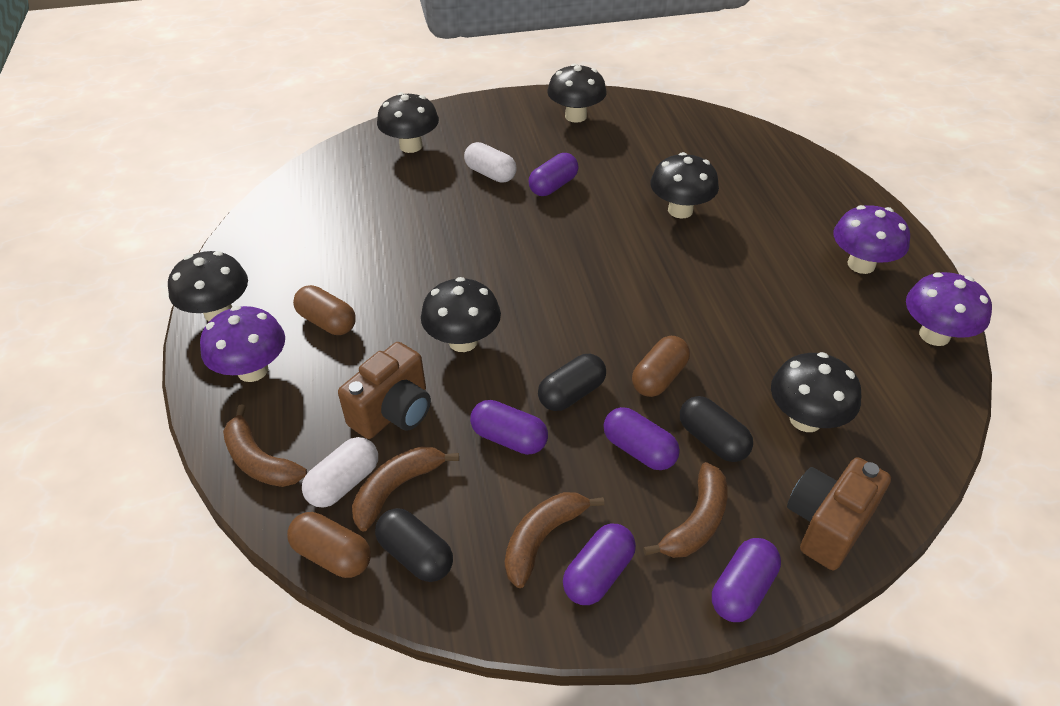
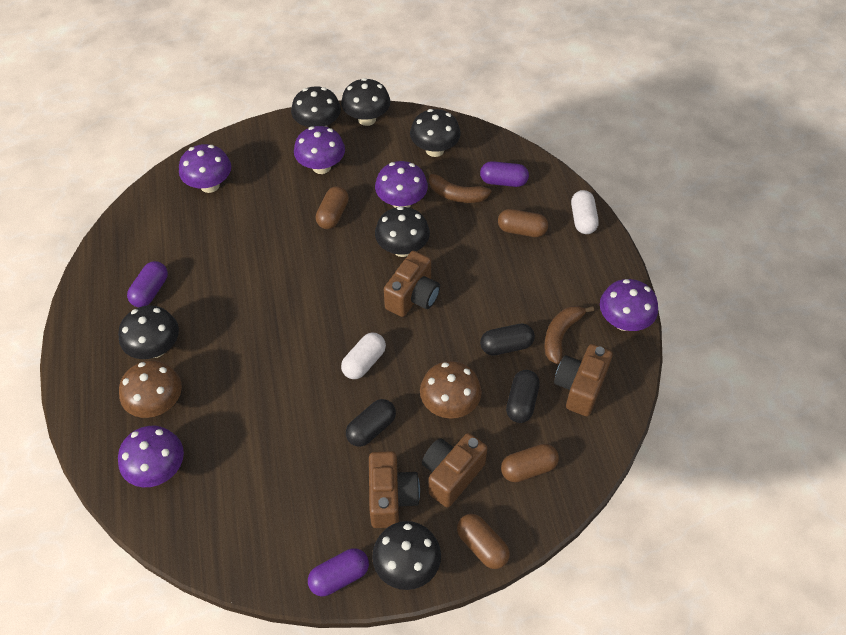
brown banana: [223,405,307,487] [352,446,459,532] [505,492,604,588] [643,462,727,558] = 4 -> [426,168,491,203] [544,306,594,364] = 2
brown camera: [338,342,431,439] [787,457,891,570] = 2 -> [369,451,420,528] [384,251,440,317] [422,433,488,507] [554,344,613,416] = 4
brown capsule: [287,512,371,578] [293,285,356,335] [632,336,690,397] = 3 -> [316,186,349,229] [457,514,510,569] [498,209,548,237] [501,444,559,482] = 4
brown mushroom: none = 0 -> [119,360,182,418] [420,361,482,419] = 2
purple capsule: [470,400,548,455] [529,153,579,196] [563,524,636,605] [603,407,680,470] [712,538,781,622] = 5 -> [127,261,168,307] [308,548,369,596] [480,161,529,187] = 3
purple mushroom: [200,306,285,382] [833,205,910,274] [906,272,992,346] = 3 -> [118,426,184,487] [179,144,231,193] [294,126,345,174] [375,161,428,208] [600,279,658,331] = 5

